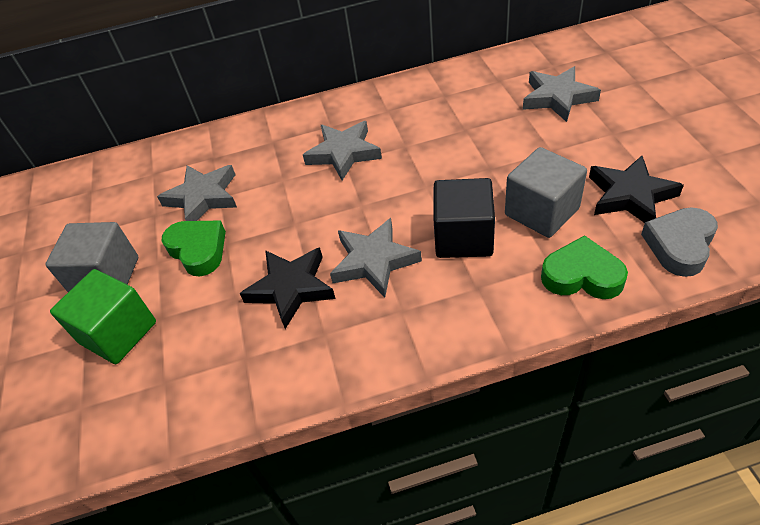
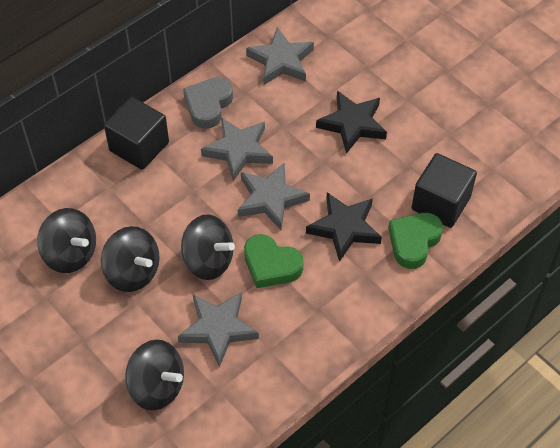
black cube: [434,178,495,258] = 1 -> [104,97,169,170] [411,153,477,228] = 2
black spinning top: none = 0 -> [37,208,96,273] [101,226,160,292] [125,340,184,410] [181,214,235,280] = 4
green cube: [50,269,156,364] = 1 -> none = 0
grey cube: [45,222,138,292] [505,147,587,238] = 2 -> none = 0

